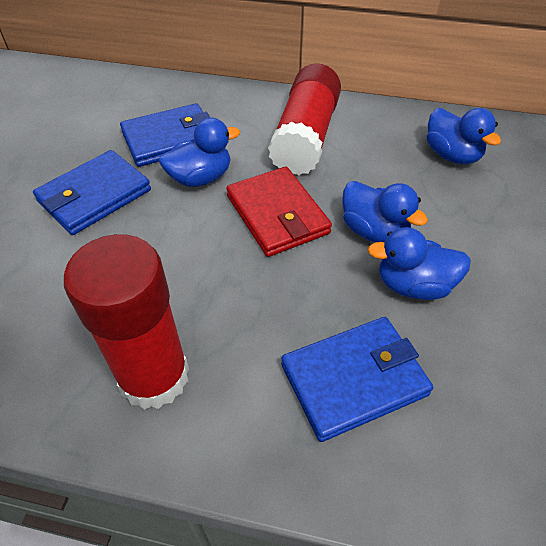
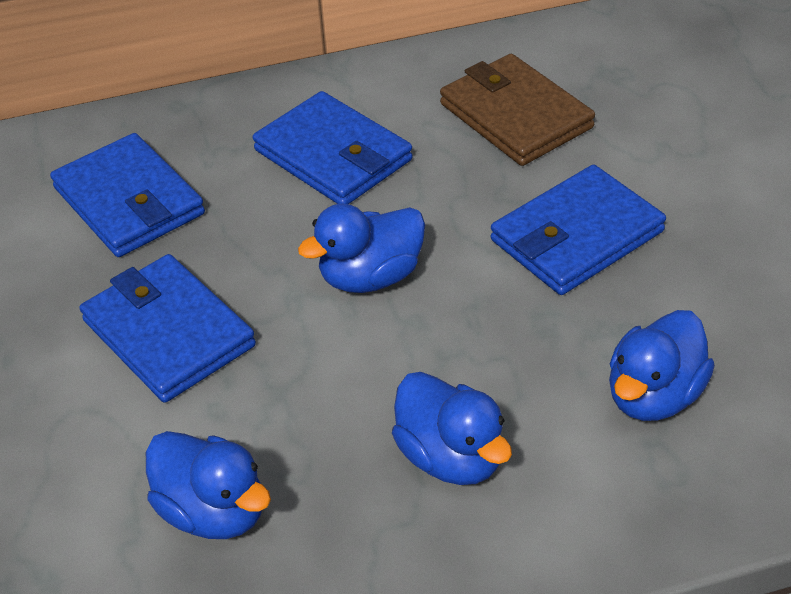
blue wallet: [33,150,151,235] [120,103,210,167] [281,317,433,442] = 3 -> [50,133,205,257] [79,254,256,403] [253,91,413,204] [491,164,666,295] = 4
brown wallet: none = 0 -> [440,54,595,166] = 1
red glue stick: [64,234,189,410] [268,63,341,176] = 2 -> none = 0
red wallet: [226,167,332,257] = 1 -> none = 0

